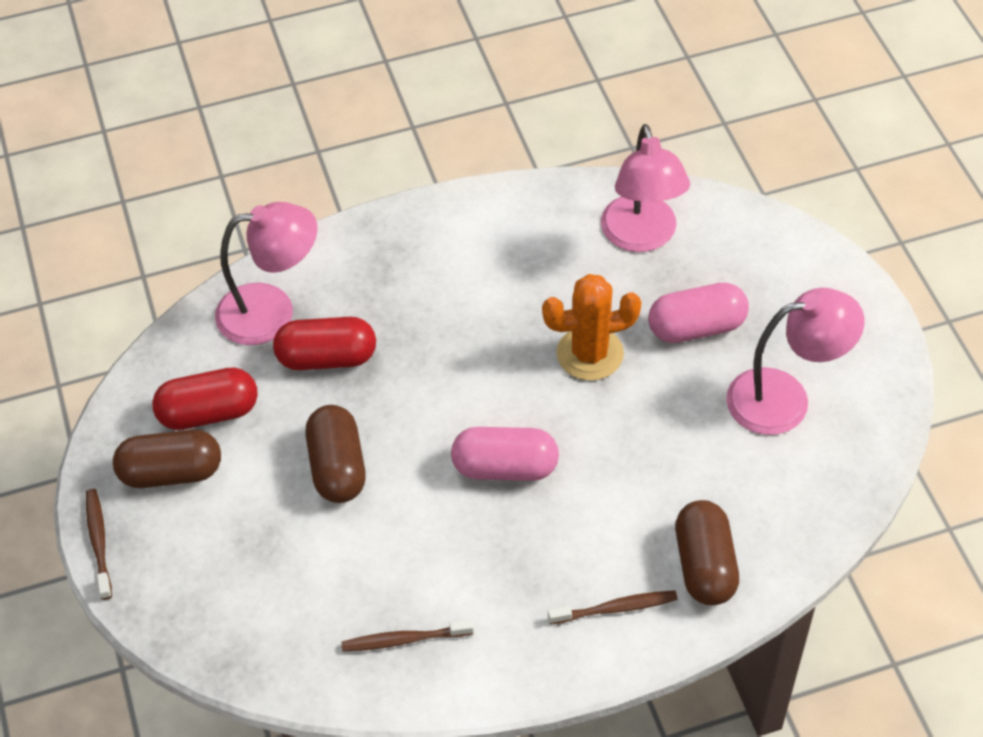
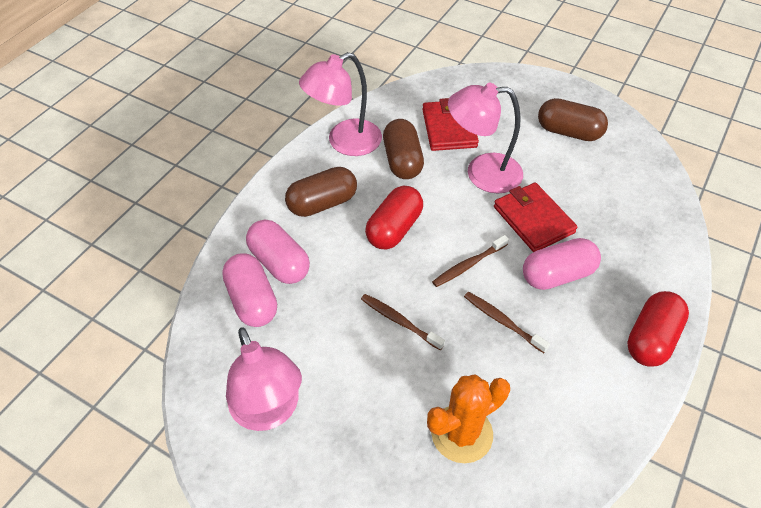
pink capsule: [451,427,559,481] [648,283,749,343] = 2 -> [222,253,277,327] [246,220,310,284] [523,238,601,290] = 3
red wallet: none = 0 -> [422,98,479,151] [494,182,577,252] = 2

